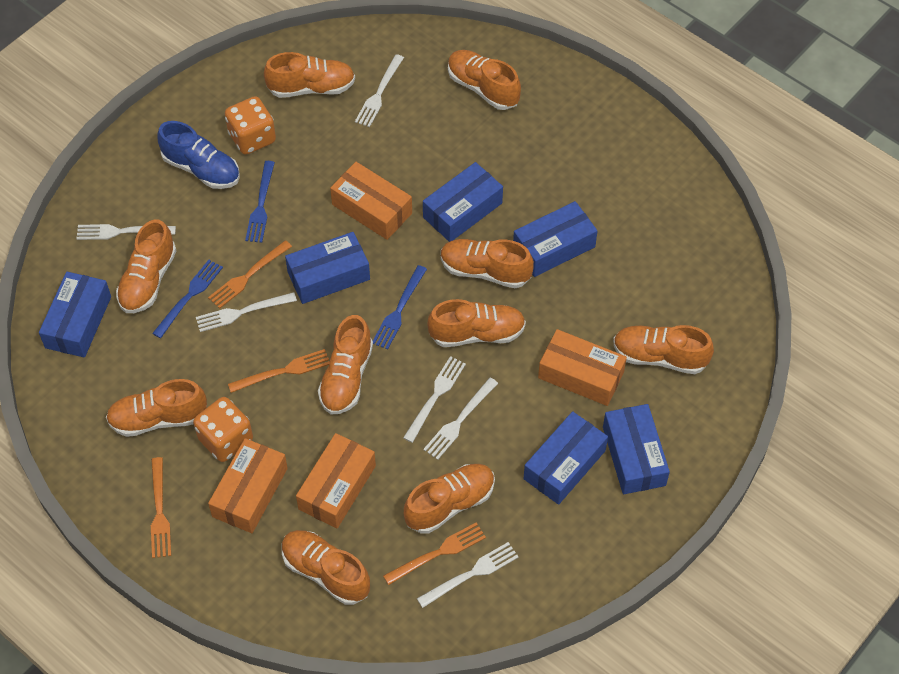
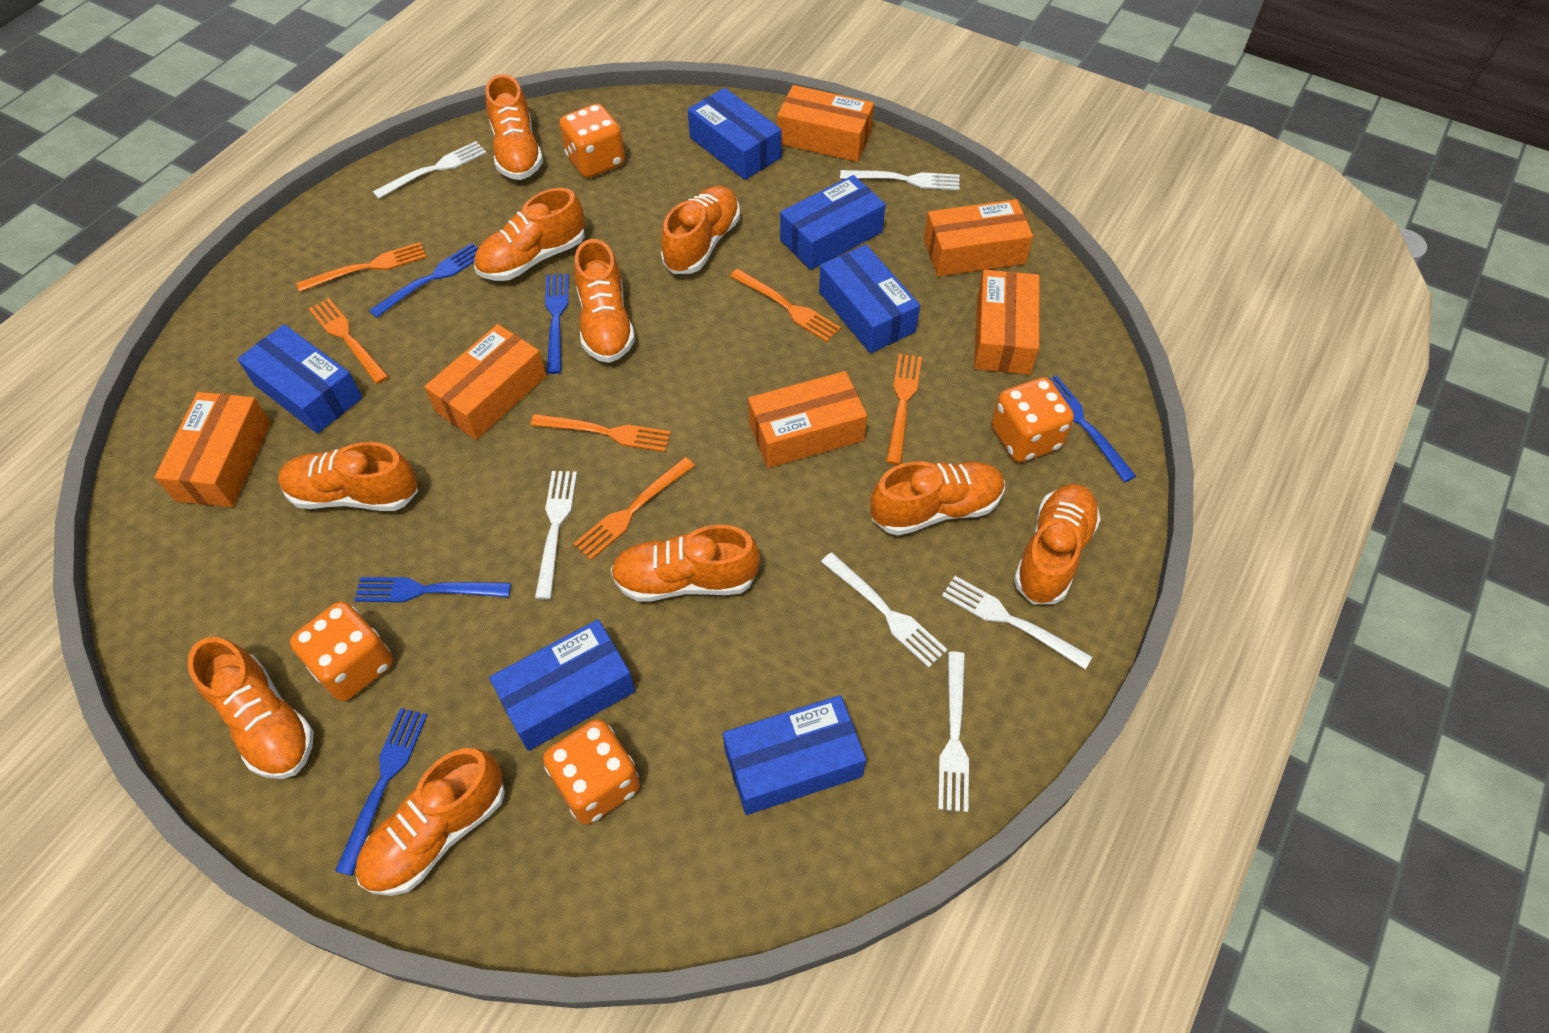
blue fork: [152,260,223,338] [245,161,275,243] [373,265,427,350] = 3 -> [335,708,427,876] [354,577,511,602] [369,243,478,318] [545,274,569,374] [1049,375,1136,482] = 5
blue shoe: [157,121,240,189] = 1 -> none = 0
orange box: [208,438,288,533] [296,433,376,528] [330,162,412,240] [538,329,627,406] = 4 -> [155,392,271,507] [425,324,546,440] [748,371,867,468] [777,85,874,162] [924,199,1033,277] [974,270,1040,375] = 6
orange dice: [193,397,253,462] [225,96,276,155] = 2 -> [290,601,393,701] [543,719,640,824] [559,104,625,178] [992,377,1074,462] = 4
orange fork: [151,457,171,558] [208,240,292,309] [228,349,330,393] [383,522,486,585] = 4 -> [296,242,427,292] [309,298,389,384] [530,414,671,452] [573,457,695,560] [730,269,841,342] [886,354,922,465] = 6

